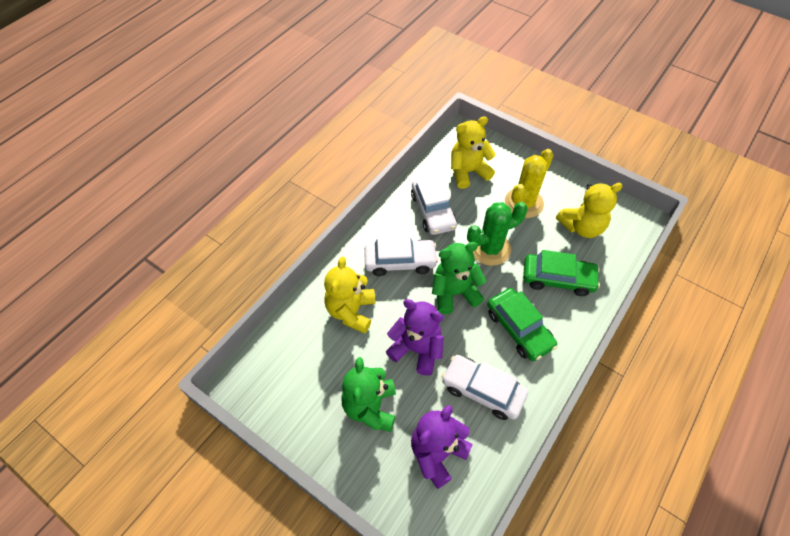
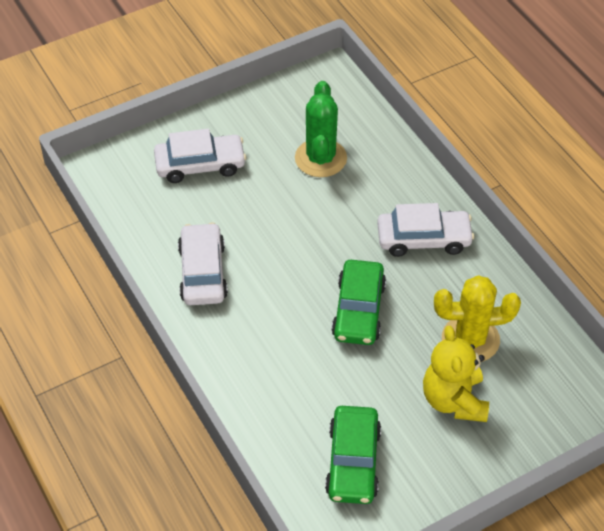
green teddy bear: [341,357,396,432] [432,242,487,314] = 2 -> none = 0
purple teddy bear: [386,299,444,376] [411,406,473,489] = 2 -> none = 0
yellow teddy bear: [324,256,375,333] [451,116,496,189] [556,183,623,238] = 3 -> [423,326,489,422] = 1

